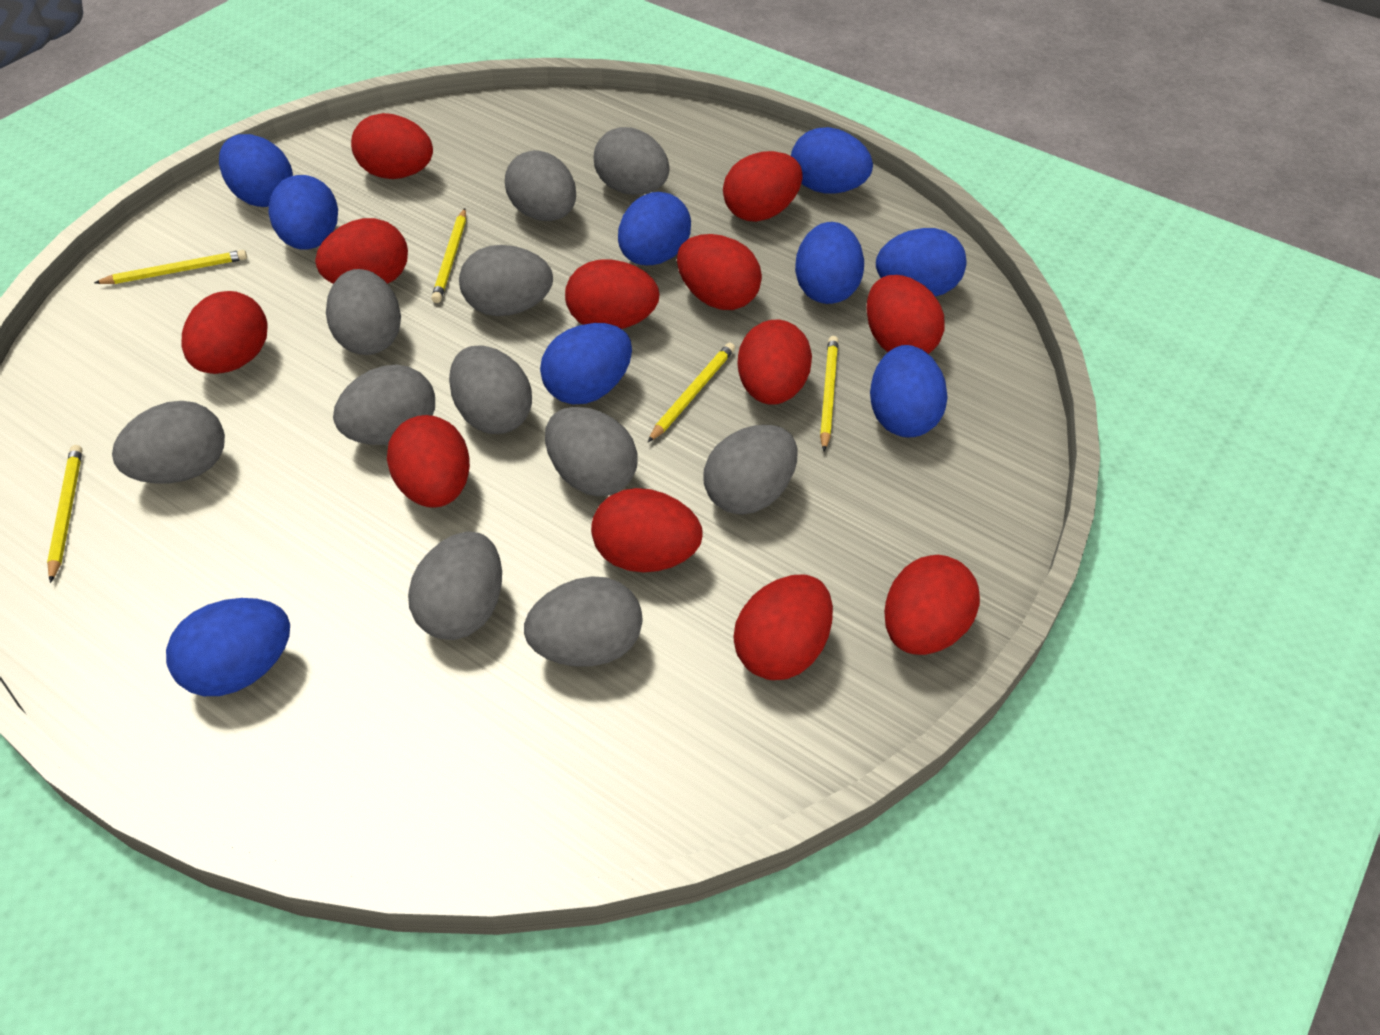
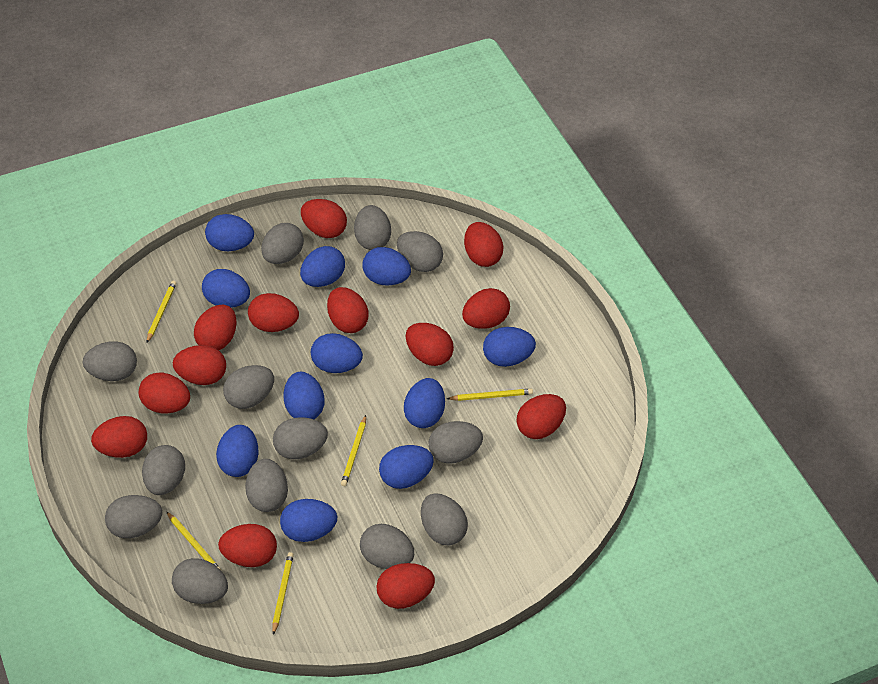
blue egg: [166,598,290,696] [219,134,293,207] [268,175,338,250] [540,323,632,404] [618,192,691,265] [791,127,873,194] [795,222,864,304] [870,345,948,438] [876,228,967,296] = 9 -> [202,269,250,308] [205,214,254,251] [216,425,259,477] [280,499,337,542] [284,372,324,419] [300,246,345,287] [311,333,363,373] [363,247,411,286] [379,445,434,489] [404,378,445,428] [483,327,536,367] = 11
grey egg: [112,401,225,484] [326,269,401,355] [333,364,435,445] [408,532,502,640] [449,345,532,434] [459,245,553,316] [505,150,576,221] [524,576,642,666] [545,407,638,496] [594,127,670,195] [704,425,798,515] = 11 -> [83,341,137,381] [105,495,162,538] [142,445,185,495] [172,558,228,604] [223,365,274,409] [245,459,288,512] [261,223,304,264] [273,417,328,459] [354,205,391,250] [360,524,414,569] [397,231,443,272] [421,493,468,545] [428,421,483,464] = 13
red egg: [182,291,268,374] [315,218,408,284] [351,113,433,179] [387,415,470,508] [565,259,659,329] [591,488,702,573] [677,234,762,310] [723,151,803,222] [734,575,833,680] [737,320,812,405] [866,275,945,354] [884,555,980,655] = 12 -> [91,416,147,458] [139,373,190,414] [173,345,226,385] [194,305,237,350] [218,524,277,567] [248,293,299,332] [301,199,347,238] [327,287,369,333] [376,563,435,609] [406,323,454,366] [462,288,510,329] [464,222,504,267] [517,394,566,439] = 13

